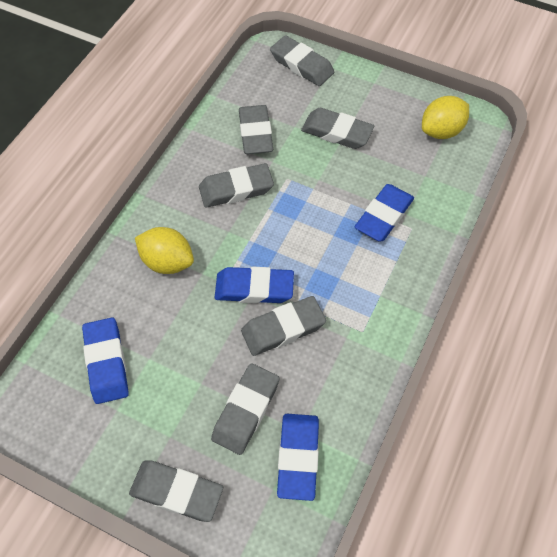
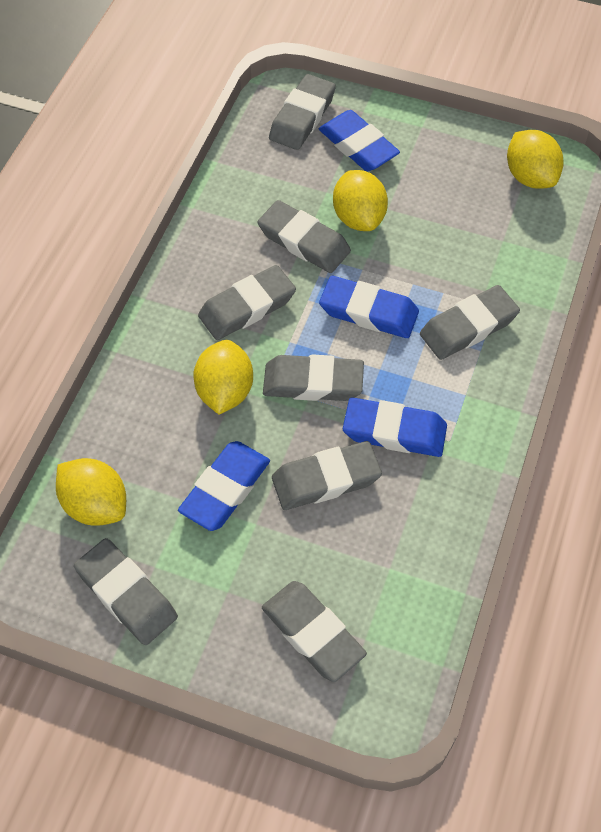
grey eraser: [129,461,223,522] [199,163,274,208] [211,363,279,455] [239,105,273,154] [241,296,326,356] [270,35,334,86] [301,108,374,149] = 7 -> [74,538,178,645] [198,265,296,340] [257,200,351,273] [262,581,367,682] [263,354,364,401] [269,74,336,150] [272,441,382,510] [420,285,520,360] = 8
yellow lemon: [135,227,194,274] [422,96,469,139] = 2 -> [56,458,126,526] [193,340,253,414] [333,170,388,231] [507,130,564,189] = 4

